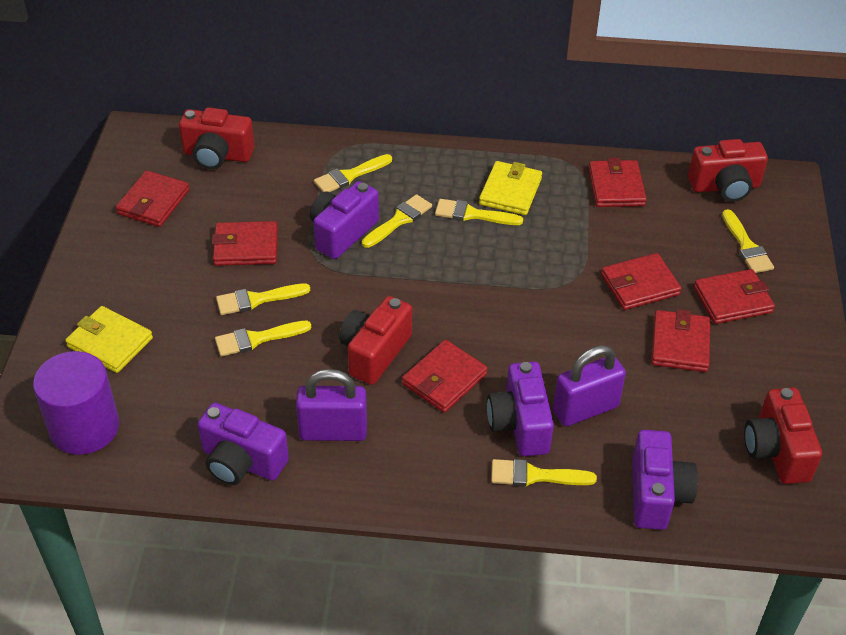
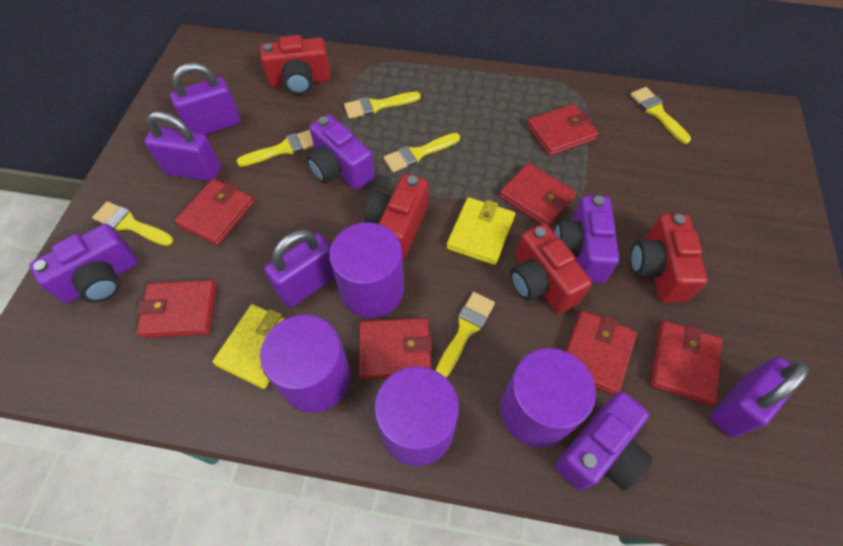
purple cylinder: [33,351,119,455] = 1 -> [260,315,351,413] [329,222,404,318] [374,366,459,466] [501,348,596,448] = 4
purple padlock: [296,369,367,441] [553,345,626,426] = 2 -> [144,112,221,181] [170,63,241,135] [264,230,335,308] [710,357,809,438] = 4
yellow brush: [215,321,311,357] [216,283,310,315] [314,154,392,192] [362,194,432,248] [435,199,523,225] [491,459,597,487] [722,209,774,273] = 7 -> [92,201,173,246] [237,130,314,166] [344,92,421,119] [383,133,460,173] [436,292,495,378] [630,87,691,144] = 6

